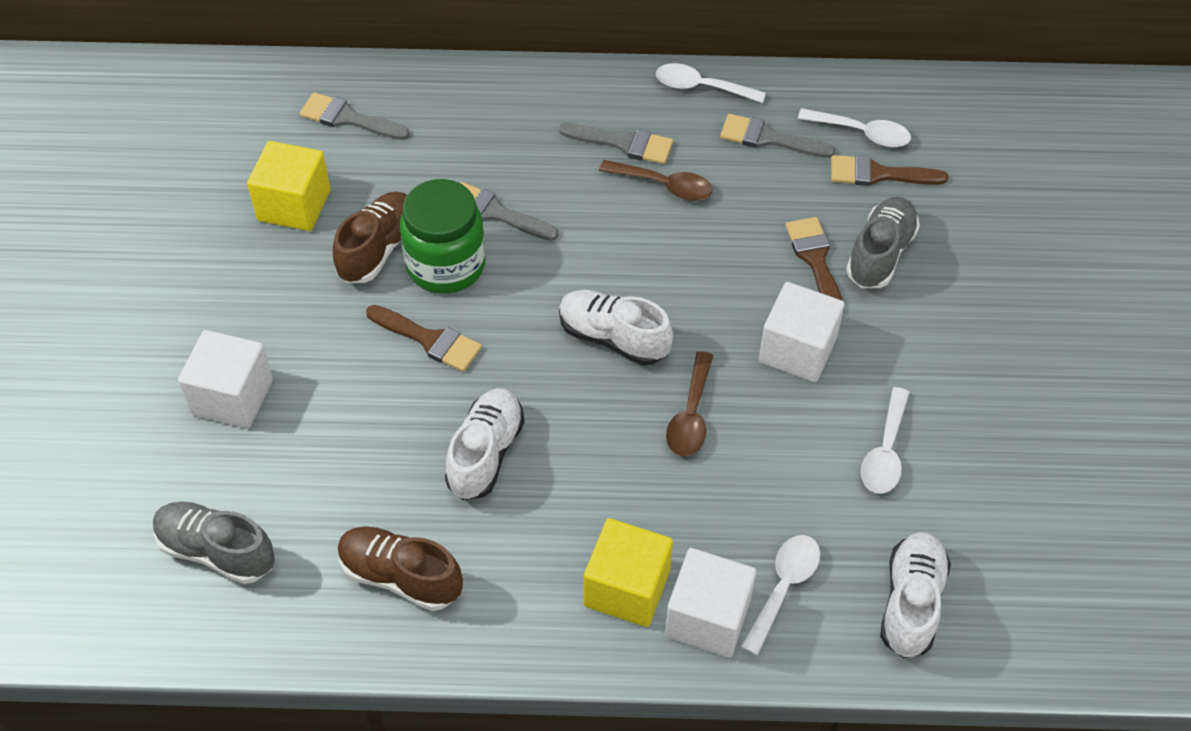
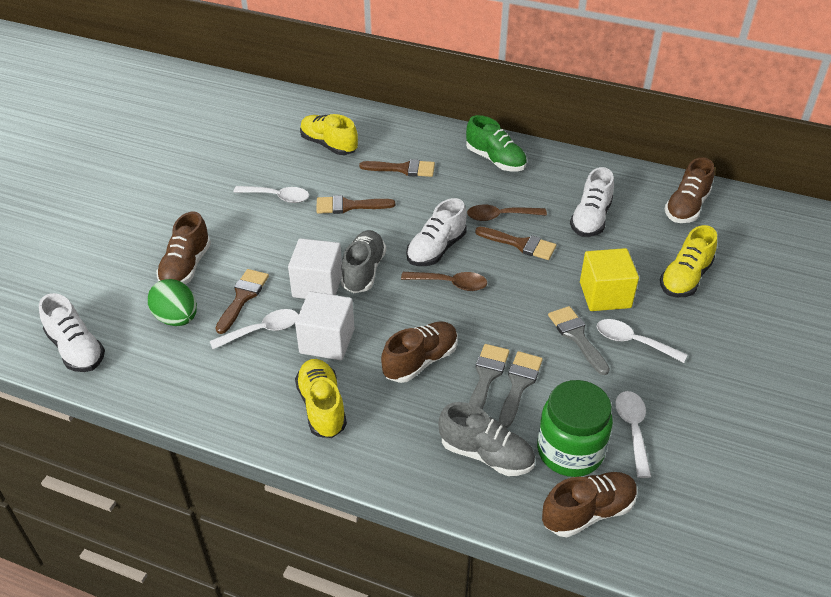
brown brush: [366,305,482,372] [785,217,844,312] [831,155,948,186] = 3 -> [215,269,269,334] [316,195,395,214] [359,159,435,177] [475,227,556,260] = 4
brown shoe: [333,192,407,283] [338,526,463,611] = 2 -> [156,212,211,284] [381,321,458,383] [542,472,638,537] [664,157,714,223] = 4
green egg: none = 0 -> [148,279,197,326] = 1
green shoe: none = 0 -> [466,115,527,171] = 1
grey brush: [299,92,410,140] [460,182,559,241] [559,123,673,164] [720,114,835,158] = 4 -> [469,344,509,410] [499,351,543,428] [548,306,610,375] = 3
white cube: [178,330,273,428] [665,548,756,658] [759,282,845,382] = 3 -> [288,238,342,299] [295,291,354,360] = 2
yellow cube: [247,141,331,231] [584,518,673,627] = 2 -> [580,248,639,311] = 1
yellow shoe: none = 0 -> [295,359,347,438] [300,114,358,155] [660,225,717,297] = 3

